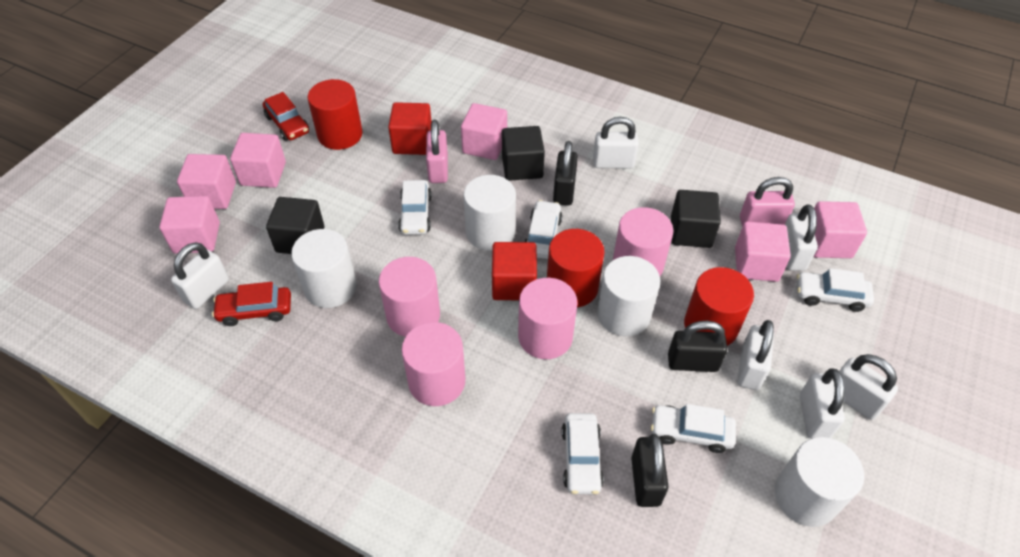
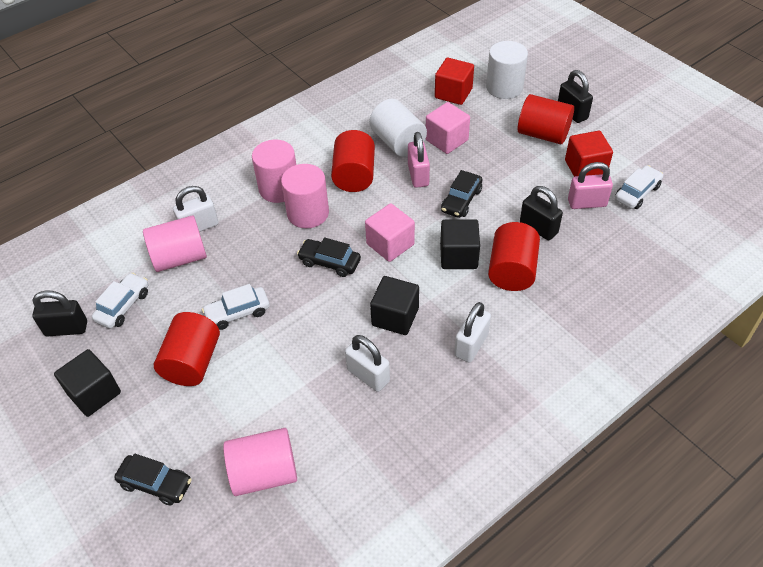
black car: none = 0 -> [114,454,192,505] [297,237,361,277] [441,170,482,218] = 3
pink cube: [159,196,220,254] [177,154,236,209] [230,133,286,188] [461,103,507,160] [735,221,791,282] [814,201,867,258] = 6 -> [365,203,415,262] [426,102,470,154] = 2
red car: [212,282,291,326] [263,92,309,141] = 2 -> none = 0
red cylinder: [307,79,363,150] [547,229,605,308] [684,267,754,346] = 3 -> [154,312,220,386] [331,130,375,192] [488,222,540,291] [518,94,574,144] = 4
white car: [398,180,432,235] [525,200,562,259] [562,413,604,494] [651,404,736,453] [797,268,874,312] = 5 -> [92,273,148,328] [202,284,270,330] [615,165,663,209] = 3
white cylinder: [291,229,357,308] [464,175,516,251] [597,256,660,336] [775,437,864,527] = 4 -> [369,99,427,157] [486,41,528,99] = 2
white padlock: [171,242,229,309] [593,117,639,168] [737,320,774,390] [785,205,818,271] [800,368,845,439] [839,354,898,420] = 6 -> [173,186,219,232] [345,335,390,392] [454,302,491,363] = 3

